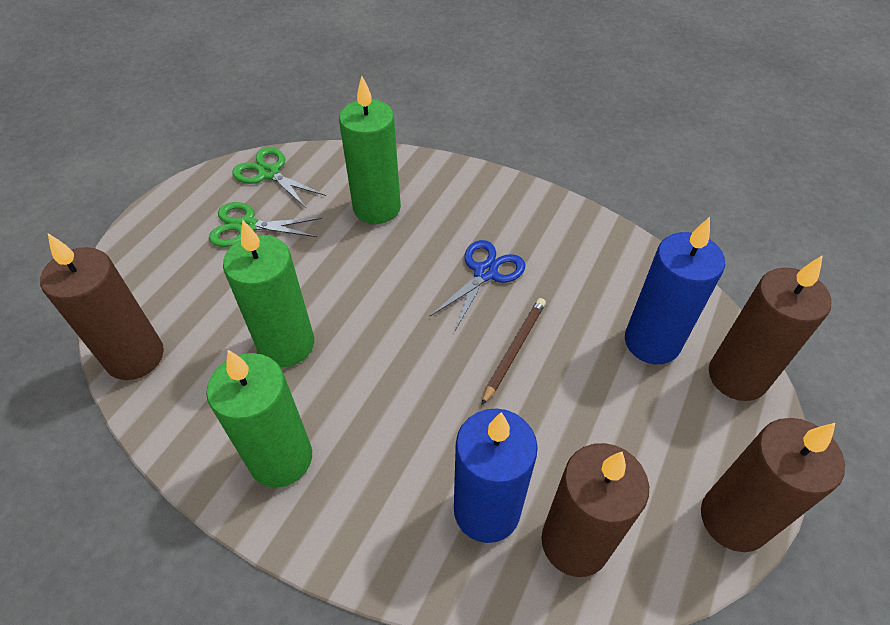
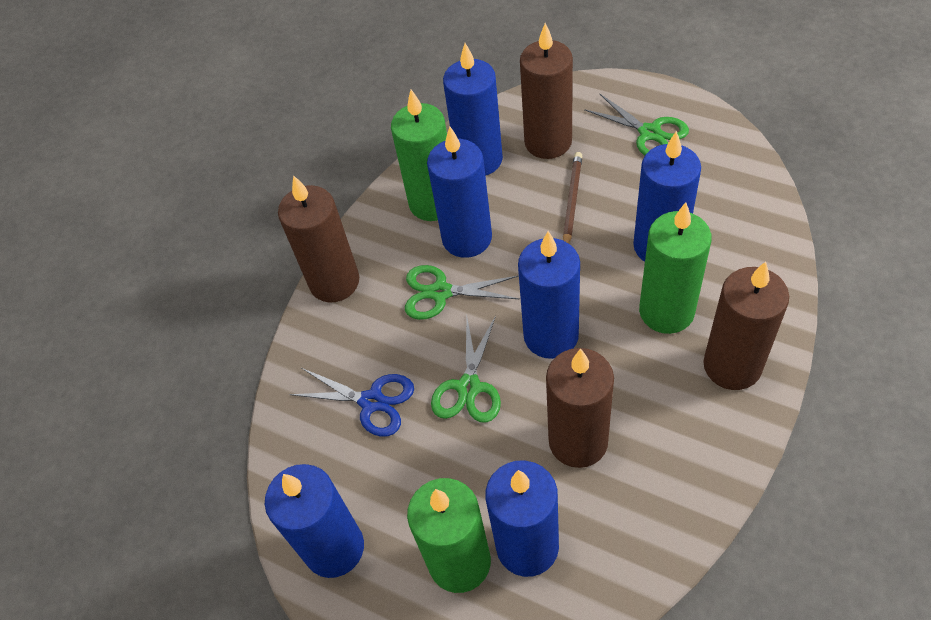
blue candle: [454,408,538,543] [625,217,725,364] = 2 -> [265,464,364,578] [427,126,492,258] [443,43,503,176] [486,460,559,577] [518,231,580,359] [633,131,701,262] = 6
green scissors: [209,202,322,247] [232,147,326,209] = 2 -> [405,265,519,320] [431,316,501,423] [584,94,689,156] = 3

